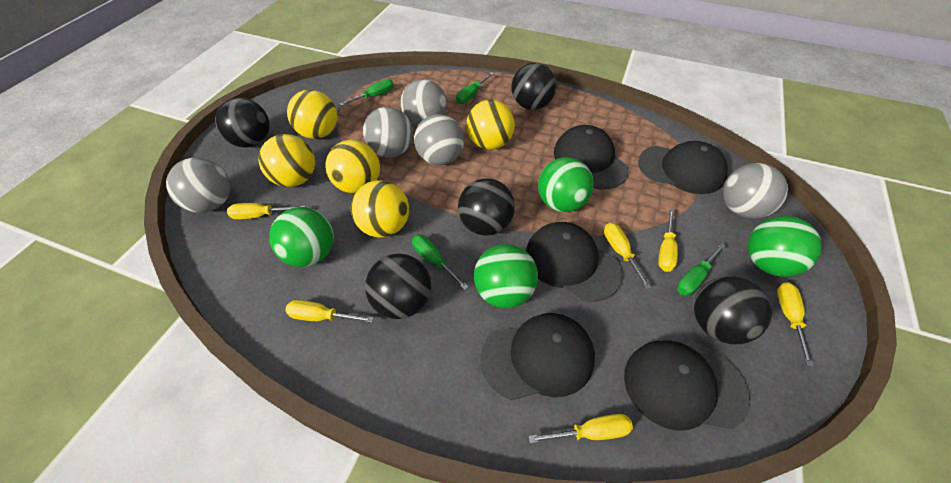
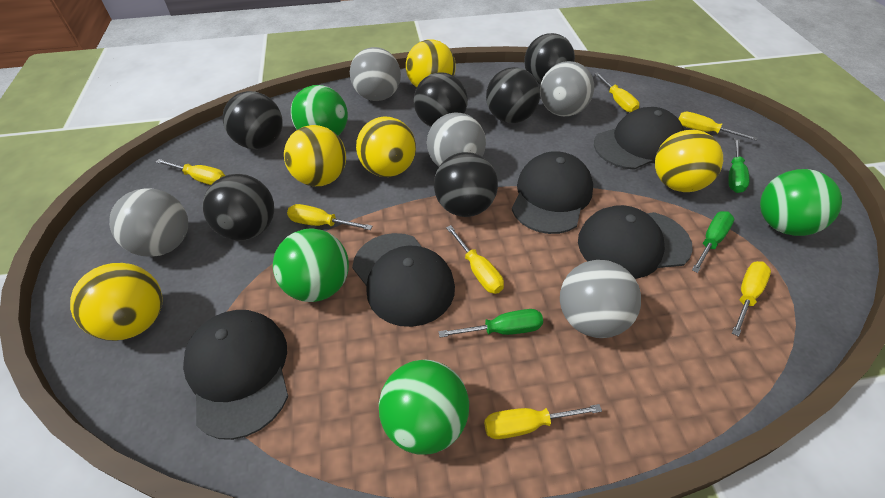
black ball: [215,98,270,148] [365,254,431,319] [458,178,515,236] [511,63,556,110] [694,276,772,344] = 5 -> [202,174,274,241] [223,91,283,149] [414,72,468,127] [434,152,498,217] [486,67,540,123] [524,33,575,85] = 6
green screwdriver: [340,79,394,106] [412,235,469,290] [456,72,494,104] [677,243,726,296] = 4 -> [438,309,543,338] [692,211,734,273] [728,138,750,193] = 3
yellow screwdriver: [227,203,305,219] [285,300,374,323] [528,414,633,443] [604,223,651,289] [658,209,678,272] [777,282,813,366] = 6 -> [156,159,225,185] [287,204,372,230] [446,225,504,294] [484,404,602,439] [594,72,639,113] [679,112,758,141] [732,261,771,337] = 7

